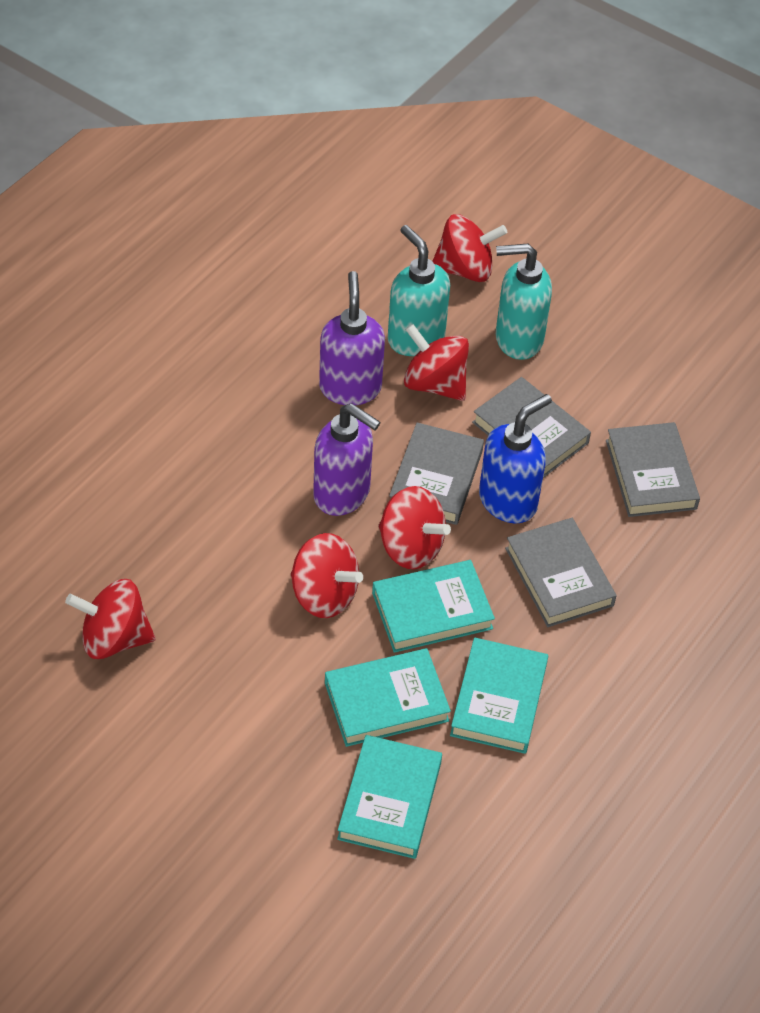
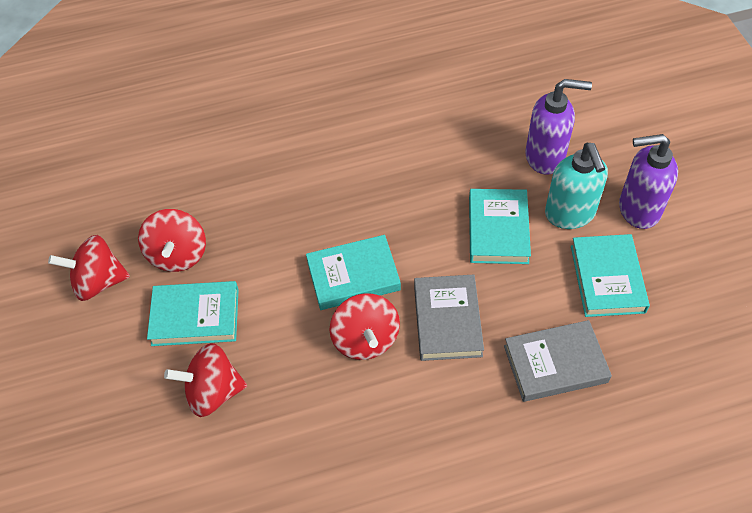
blue soap dispenser: [479,394,552,523] = 1 -> none = 0
grey book: [389,422,484,525] [472,377,591,478] [505,518,616,627] [606,422,700,517] = 4 -> [414,275,484,361] [504,320,612,402] = 2
red spinning top: [65,579,155,659] [291,533,363,618] [378,486,451,569] [404,324,469,401] [432,214,507,282] = 5 -> [48,235,130,301] [138,209,206,272] [164,343,247,417] [330,293,400,360] = 4
turquoise soap dispenser: [388,225,450,356] [496,244,552,360] = 2 -> [545,143,608,229] = 1

